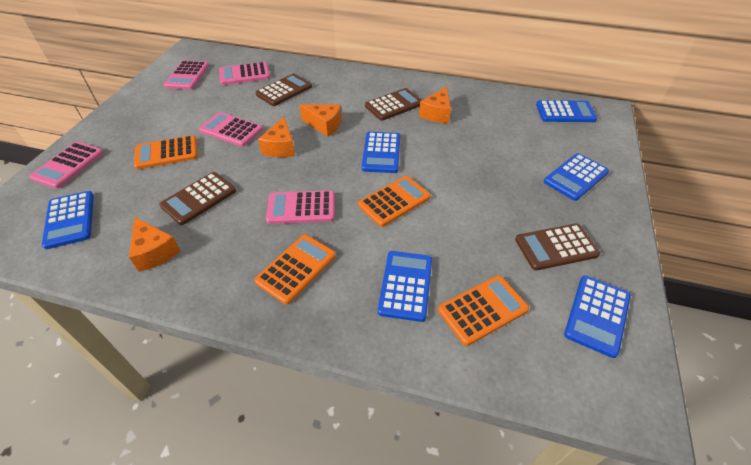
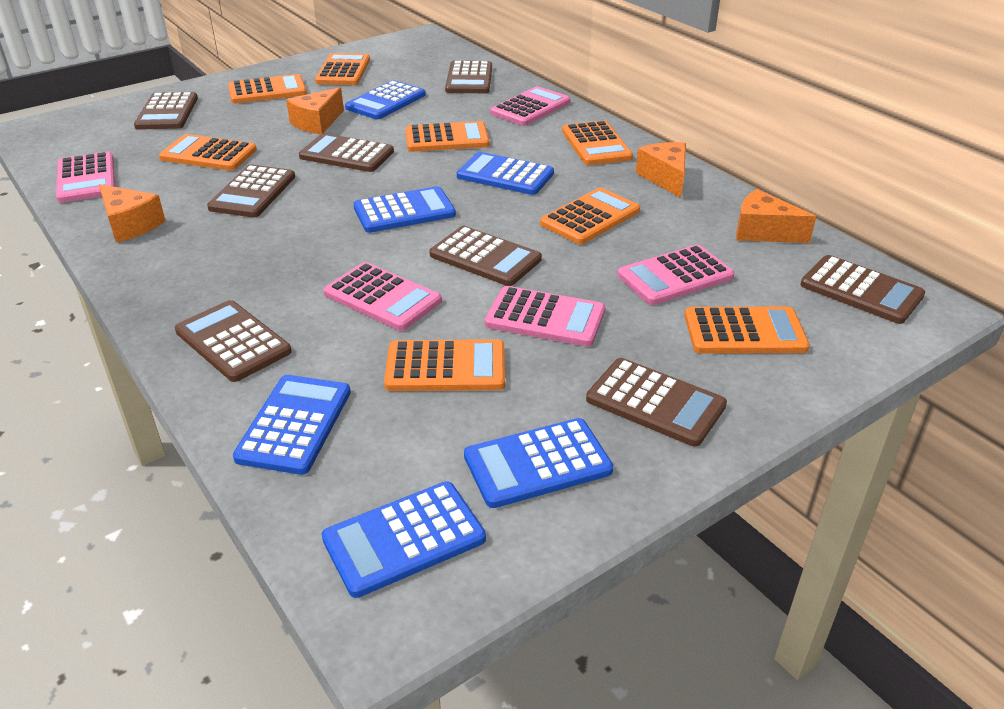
brown calculator: [160,172,236,225] [255,74,312,106] [365,88,422,121] [515,224,600,270] = 4 -> [134,92,198,130] [175,300,292,382] [207,165,295,217] [299,133,394,172] [429,226,542,286] [445,61,492,93] [586,358,727,447] [800,255,925,324] = 8
orange calculator: [134,135,198,169] [254,234,336,305] [358,176,431,227] [438,275,529,346] = 4 -> [159,134,257,171] [228,74,307,104] [315,53,370,85] [384,339,505,391] [405,121,489,152] [540,188,640,244] [562,120,633,165] [685,307,810,354] = 8

